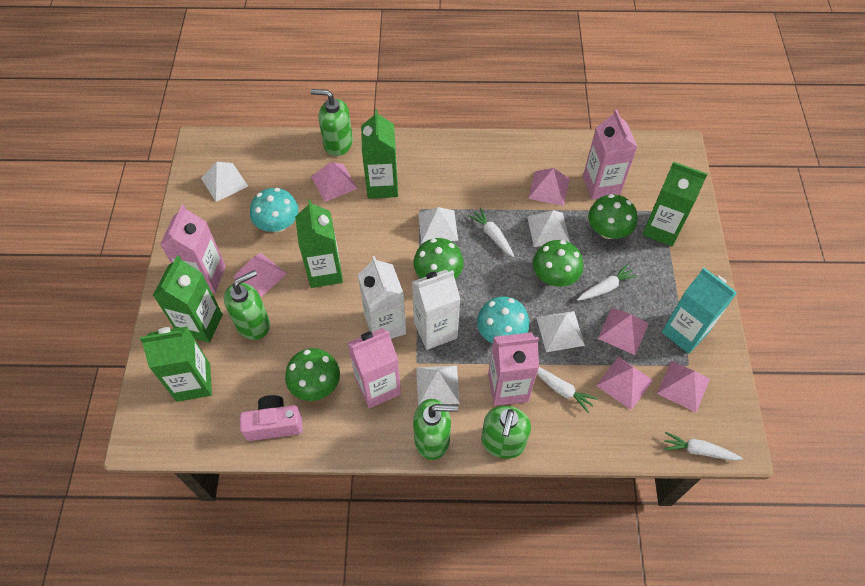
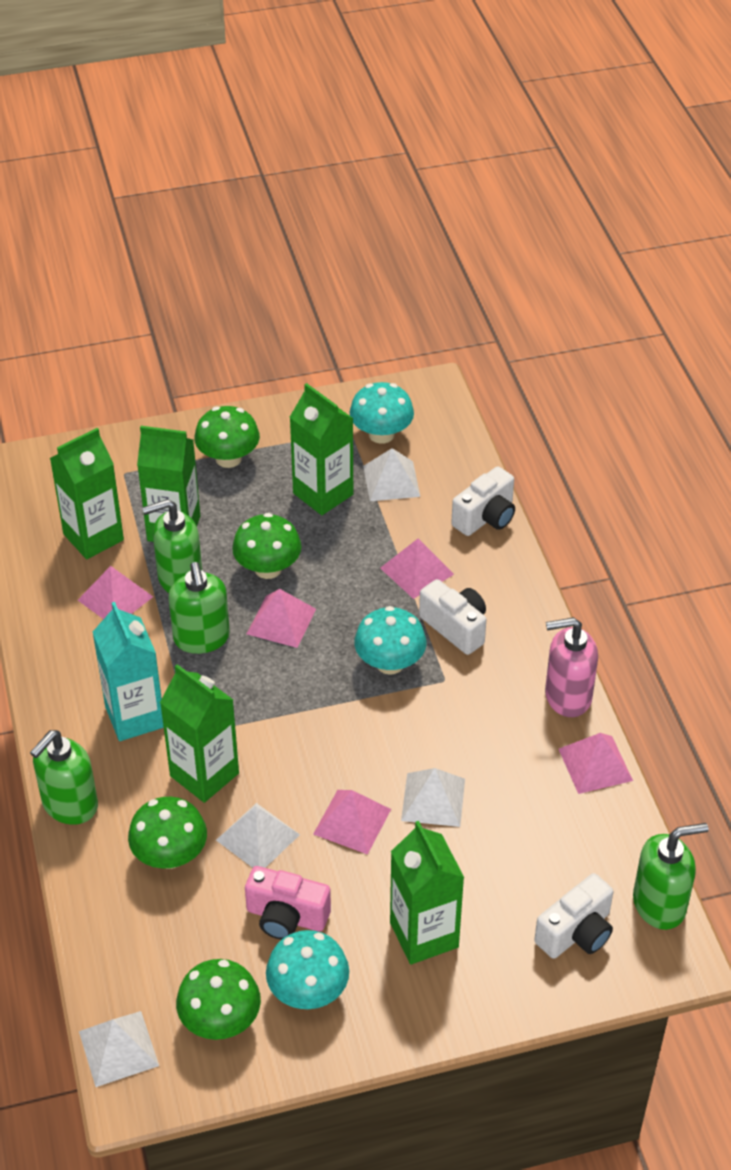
pink carton: [160,205,226,293] [347,328,401,408] [488,332,539,406] [583,109,637,200] = 4 -> none = 0
pink pyramid: [233,253,287,297] [311,162,358,202] [528,168,570,206] [596,357,653,410] [598,308,649,355] [657,361,710,412] = 6 -> [78,566,153,619] [247,589,316,648] [313,790,391,855] [380,539,454,599] [559,733,633,794] = 5
pink soap dispenser: none = 0 -> [545,617,598,717] = 1
turquoise mushroom: [250,188,299,232] [477,296,530,344] = 2 -> [266,930,349,1009] [349,382,414,444] [354,606,427,675] = 3
white camera: none = 0 -> [419,579,486,655] [451,466,515,536] [534,873,613,959] = 3
white carrot: [468,208,514,257] [537,367,598,413] [577,264,638,301] [664,432,743,461] = 4 -> none = 0
white carton: [358,256,406,339] [412,270,460,350] = 2 -> none = 0
white pyramid: [201,162,248,202] [416,365,460,406] [418,207,458,243] [527,210,570,247] [536,311,585,352] = 5 -> [79,1011,159,1087] [216,803,300,868] [363,448,420,501] [401,768,465,827] = 4

